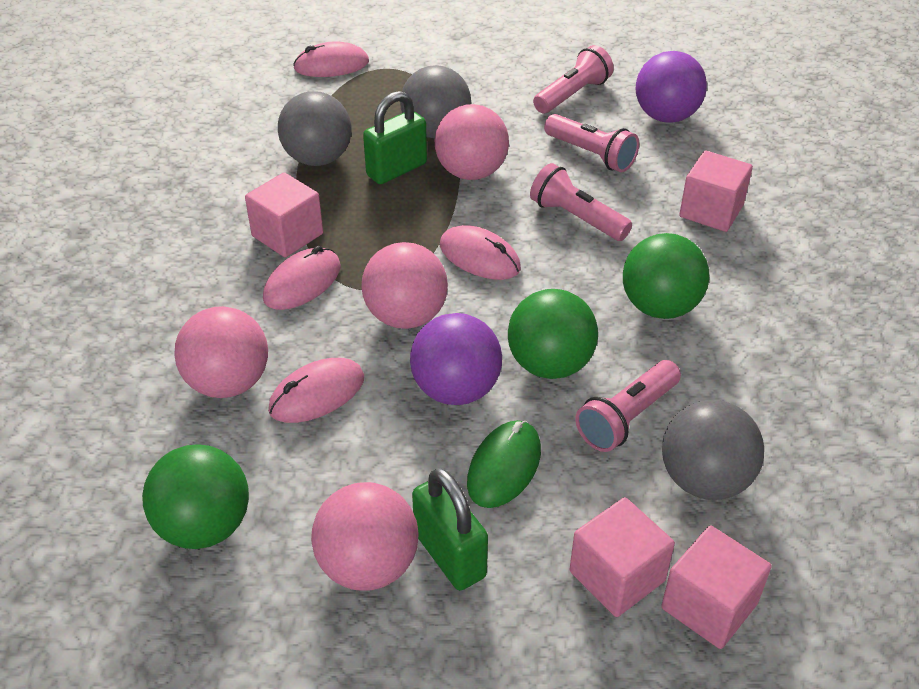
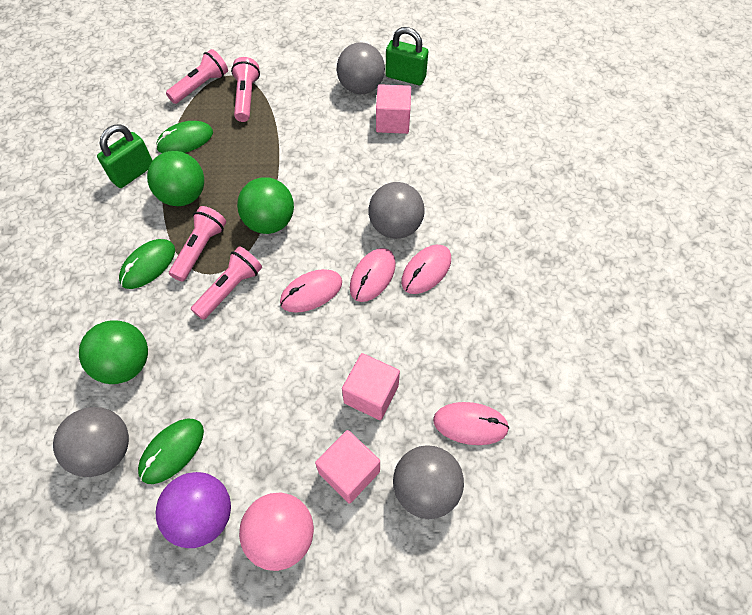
green mouse: [467,420,541,508] = 1 -> [119,239,175,289] [138,419,204,484] [156,121,213,153] = 3
grey ball: [278,91,351,166] [400,65,471,138] [662,400,764,500] = 3 -> [53,407,129,477] [337,42,385,94] [369,182,425,239] [393,446,464,519] = 4
pink ball: [175,306,268,398] [311,482,418,591] [361,242,448,329] [435,104,509,180] = 4 -> [239,492,314,571] = 1
pink cube: [245,172,323,257] [569,497,675,617] [661,525,772,649] [679,151,753,232] = 4 -> [315,430,380,504] [342,353,400,420] [376,84,411,134] = 3
purple ball: [410,313,502,405] [636,51,707,123] = 2 -> [156,472,231,548] = 1

